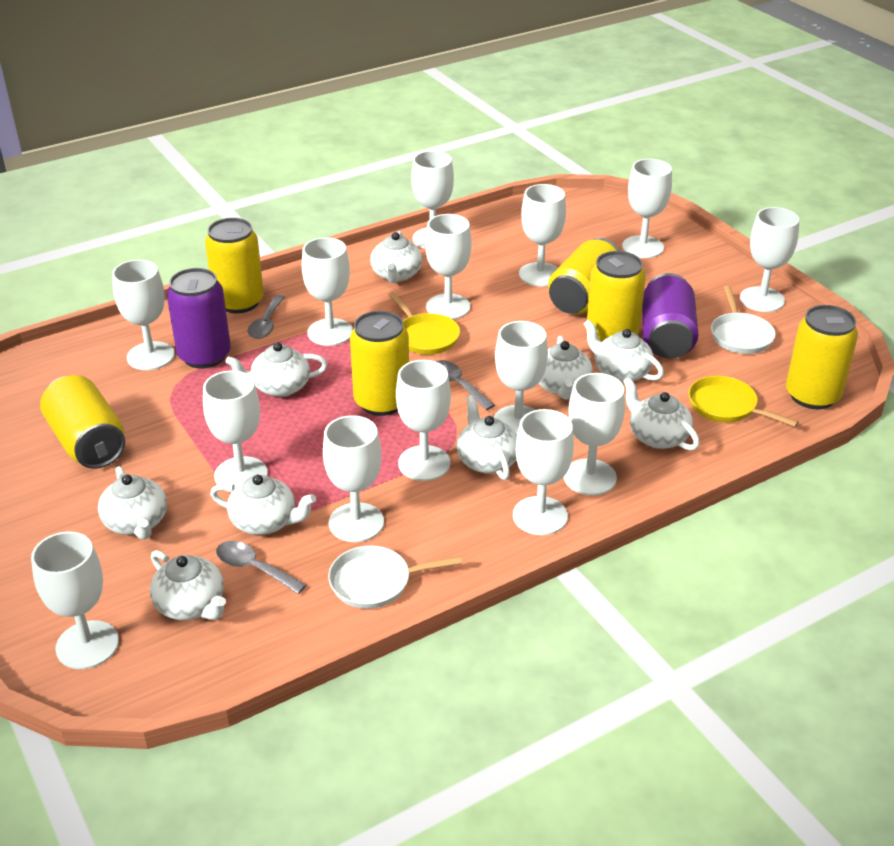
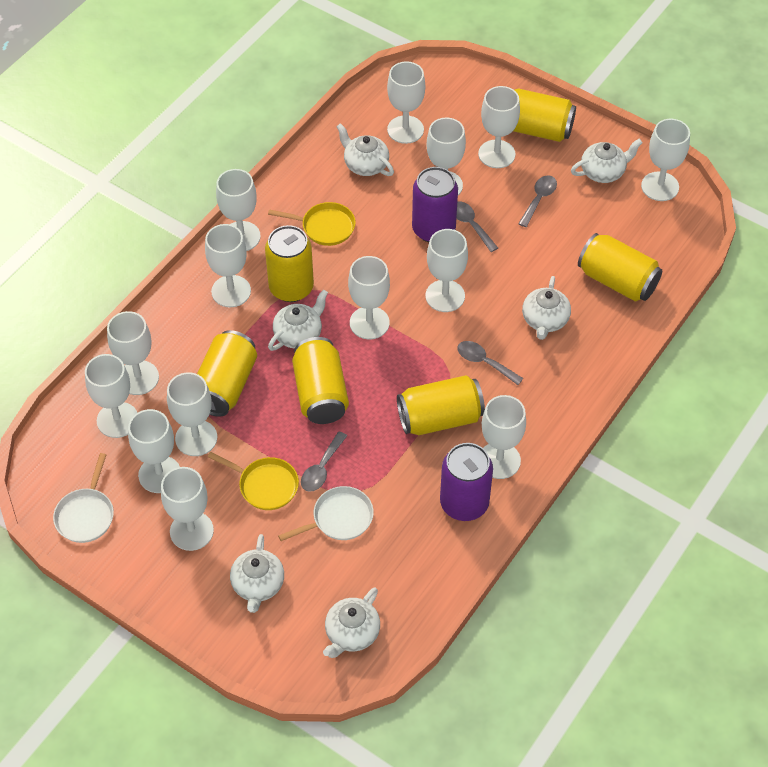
grey spoon: [216,541,306,594] [248,295,285,339] [435,360,495,410] = 3 -> [301,432,347,492] [456,201,498,252] [457,341,523,385] [518,175,557,227] = 4
white teapot: [98,466,167,540] [150,550,226,620] [210,475,316,535] [226,342,328,397] [370,231,422,283] [457,395,517,480] [538,336,593,399] [583,320,664,383] [623,377,700,451] = 9 -> [230,534,284,613] [268,289,328,351] [323,587,380,658] [336,123,394,176] [522,276,571,340] [571,139,642,183] = 6

